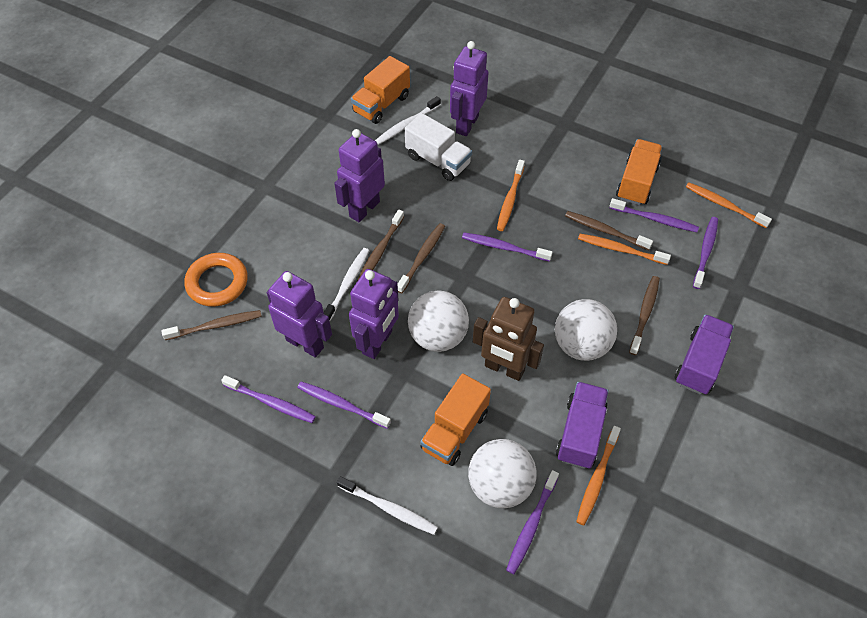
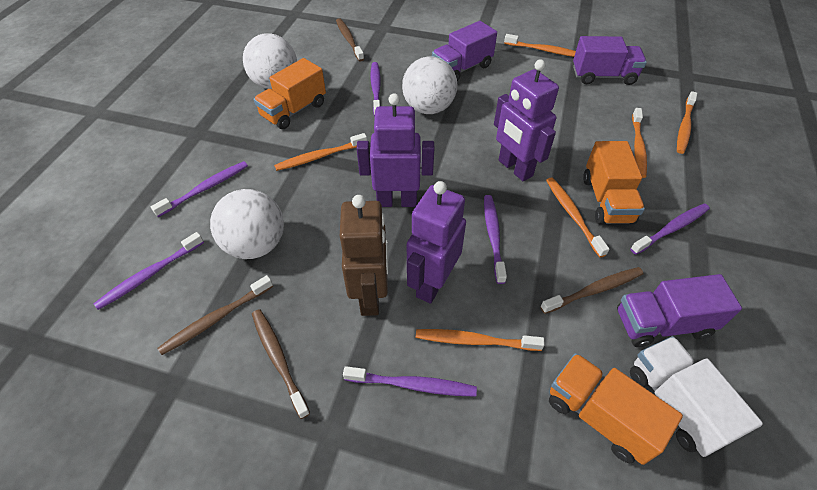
brown toothbrush: [161,310,262,340] [357,210,404,281] [398,223,445,293] [565,211,653,250] [629,276,660,355] = 5 -> [157,275,273,355] [252,309,310,419] [336,18,364,61] [540,267,644,314] = 4
orange ring: [185,253,248,307] = 1 -> none = 0
orange toothbrush: [497,160,525,231] [576,426,621,526] [578,234,671,265] [686,183,772,228] = 4 -> [274,133,367,171] [416,329,545,351] [504,34,576,57] [546,178,609,258] [632,108,647,178] [677,91,697,154] = 6
purple robot: [267,271,332,358] [334,129,385,222] [349,269,399,359] [450,41,489,136] = 4 -> [357,93,435,207] [407,181,466,303] [494,59,559,181] = 3
purple truck: [556,382,609,469] [674,314,734,395] = 2 -> [432,21,497,81] [573,36,647,85] [617,274,742,347] = 3
white toothbrush: [324,248,370,321] [337,476,438,535] [375,96,441,145] = 3 -> none = 0

